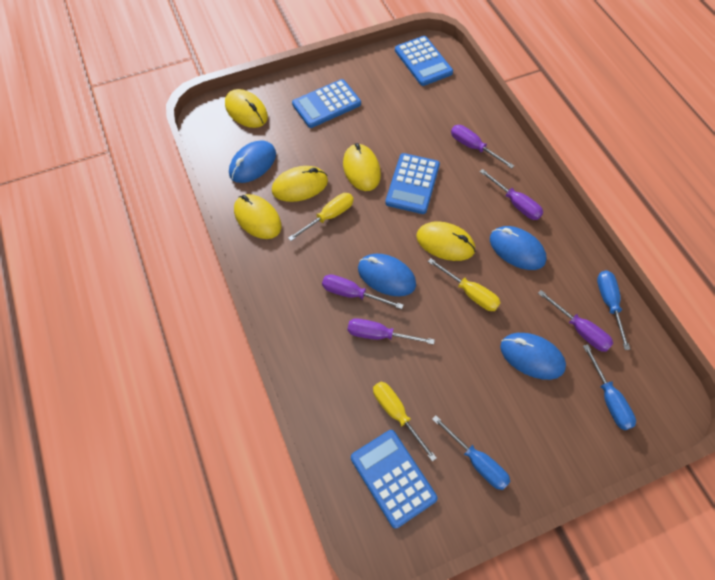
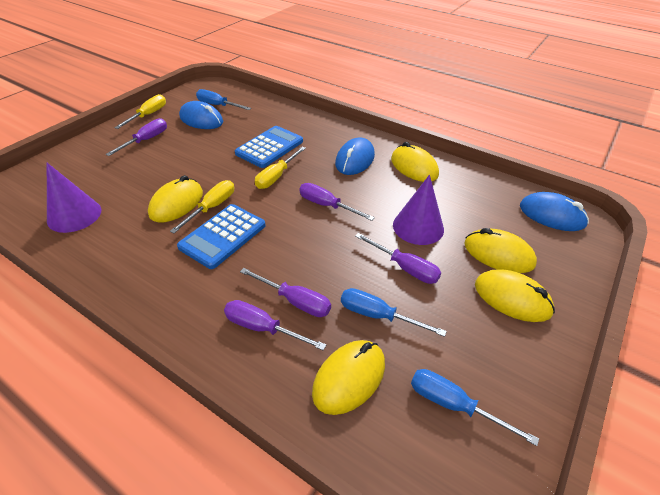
blue calculator: [292,79,361,128] [351,430,437,529] [385,153,440,214] [395,36,453,86] = 4 -> [177,204,266,269] [235,126,303,168] = 2
blue mouse: [229,140,276,183] [358,254,416,296] [490,226,546,270] [500,333,566,380] = 4 -> [179,101,223,129] [335,137,375,175] [520,192,589,231] = 3
purple cone: none = 0 -> [47,163,101,233] [393,175,444,245] = 2

